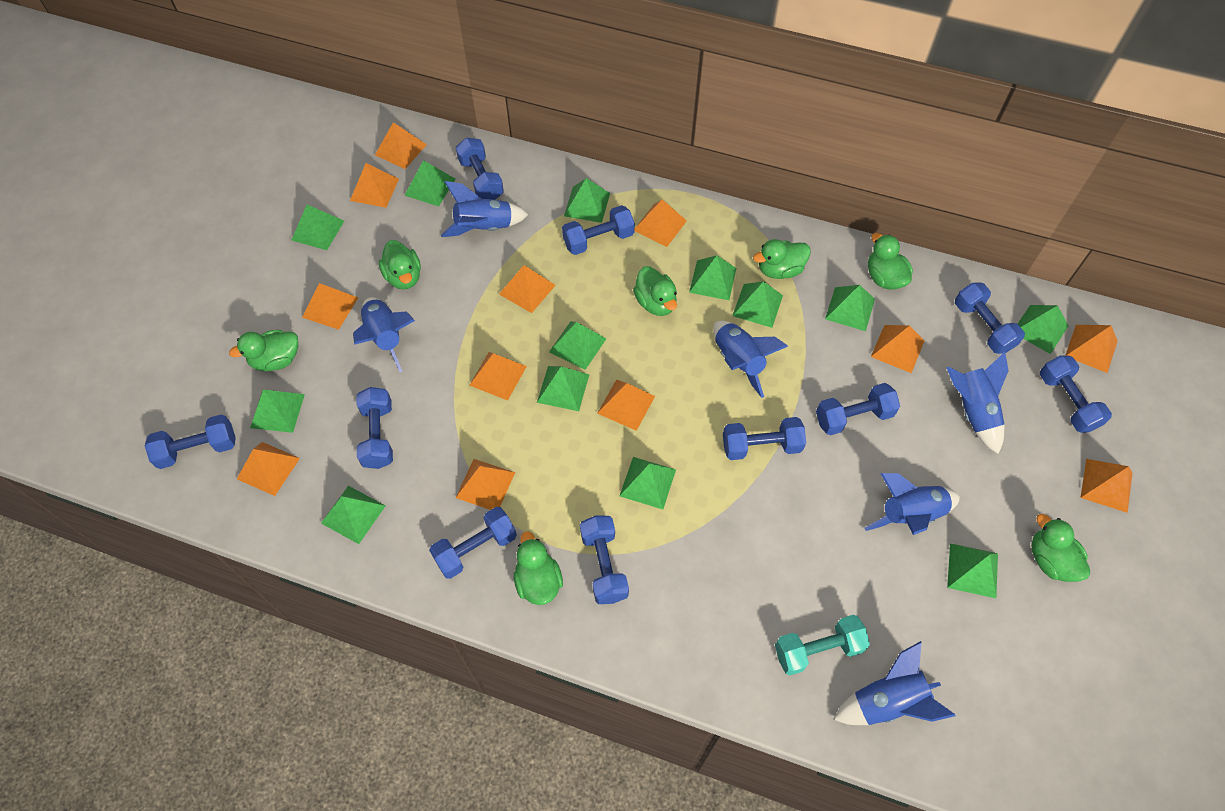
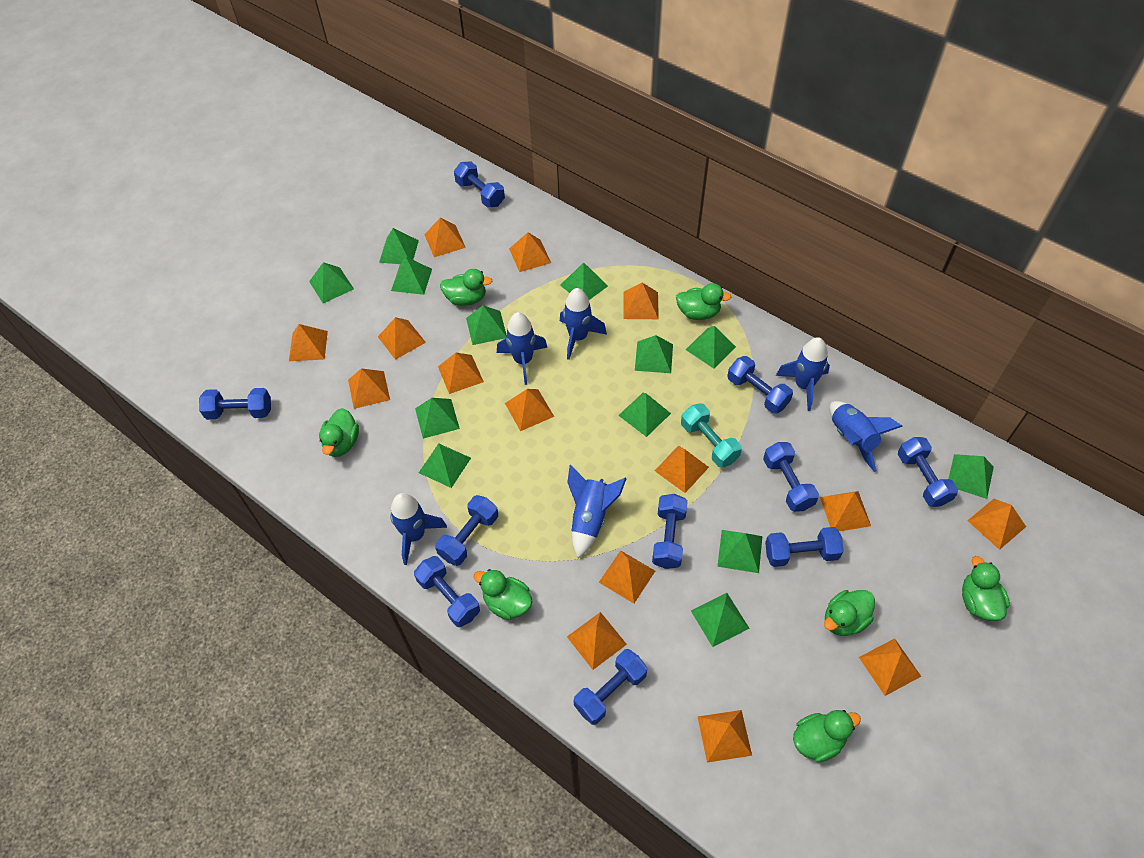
orange pyramid: [237,442,300,496] [302,283,359,330] [350,163,399,208] [375,122,427,169] [456,459,515,510] [469,352,527,401] [499,265,556,313] [597,379,655,431] [634,200,687,247] [871,325,924,373] [1065,325,1118,373] [1080,459,1133,513] = 12 -> [289,324,328,361] [348,368,390,409] [378,317,426,360] [424,217,466,257] [438,353,484,394] [505,389,554,431] [509,232,551,272] [567,612,627,670] [599,551,655,603] [623,283,659,319] [655,446,709,493] [698,710,752,763] [820,491,871,531] [859,638,921,696] [967,499,1026,550] = 15

